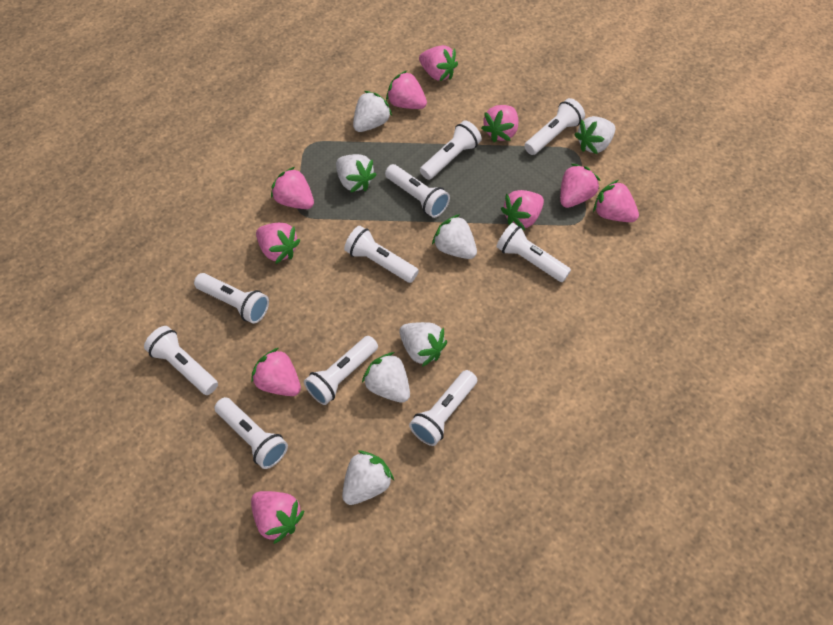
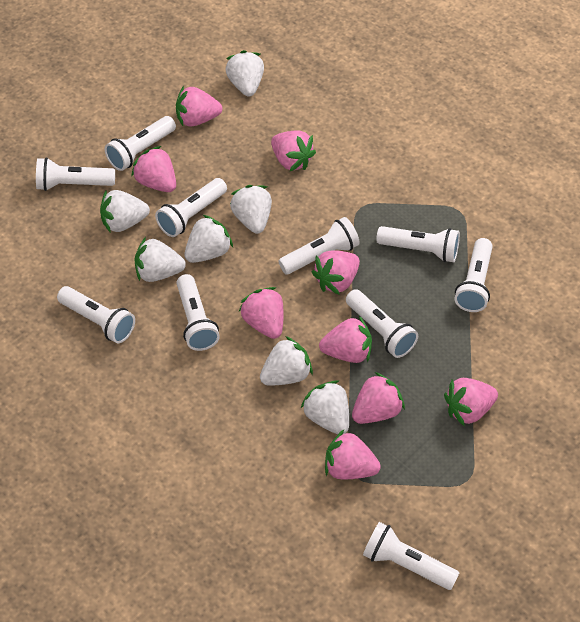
pink strawberry: [251,348,301,396] [251,491,304,544] [256,223,301,264] [271,167,314,209] [386,71,427,109] [419,45,458,81] [481,105,518,142] [501,190,544,230] [560,164,600,208] [593,180,639,222] = 10 -> [131,146,176,192] [176,86,222,126] [239,287,284,339] [271,130,316,171] [312,250,360,295] [319,316,372,363] [325,430,381,479] [352,372,405,424] [444,378,498,426] = 9

